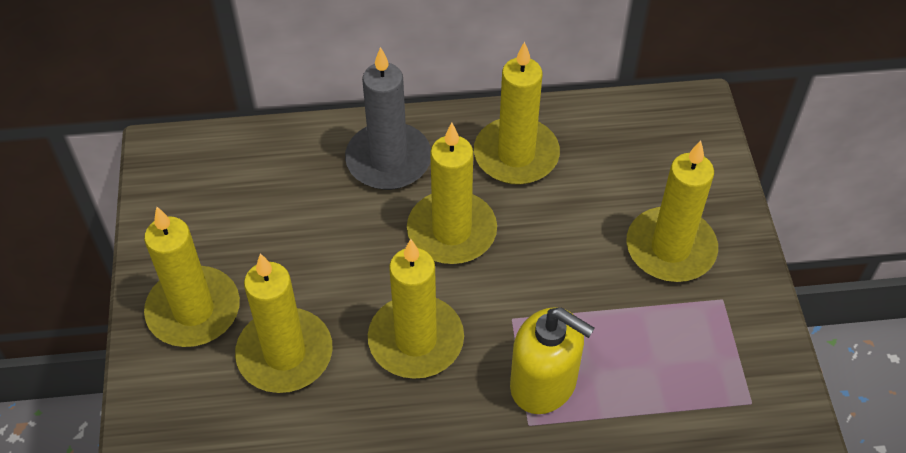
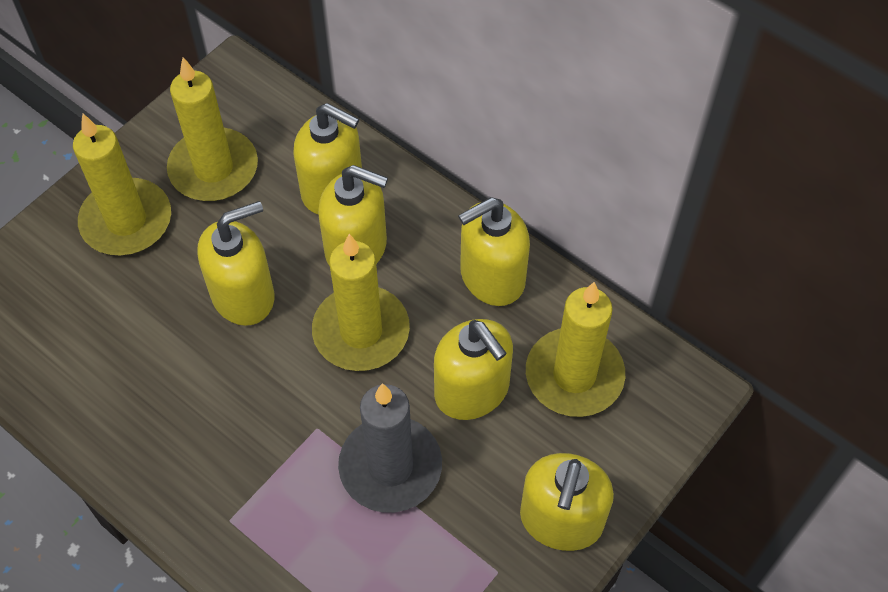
yellow candle: [144,207,240,347] [235,254,332,393] [368,239,464,379] [407,123,497,264] [474,42,560,185] [626,140,718,282] = 6 -> [73,113,171,255] [167,57,258,201] [312,234,410,371] [526,282,625,417] = 4
yellow soap dispenser: [510,307,595,414] = 1 -> [197,201,275,326] [293,103,362,214] [318,165,388,266] [434,319,513,420] [458,197,530,306] [520,453,614,551] = 6

